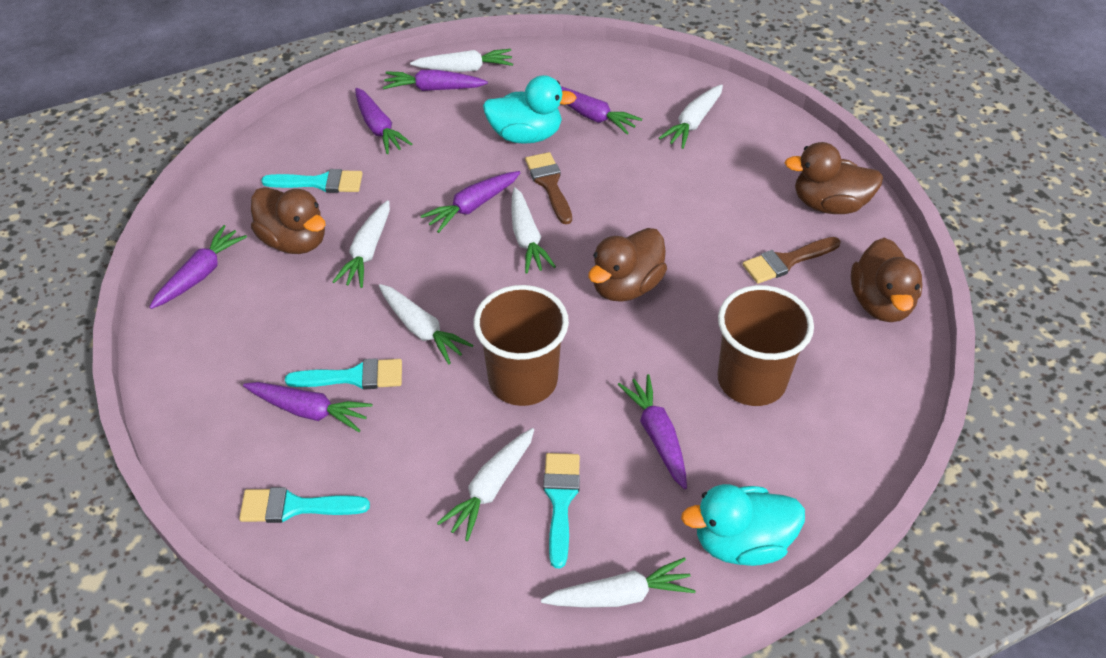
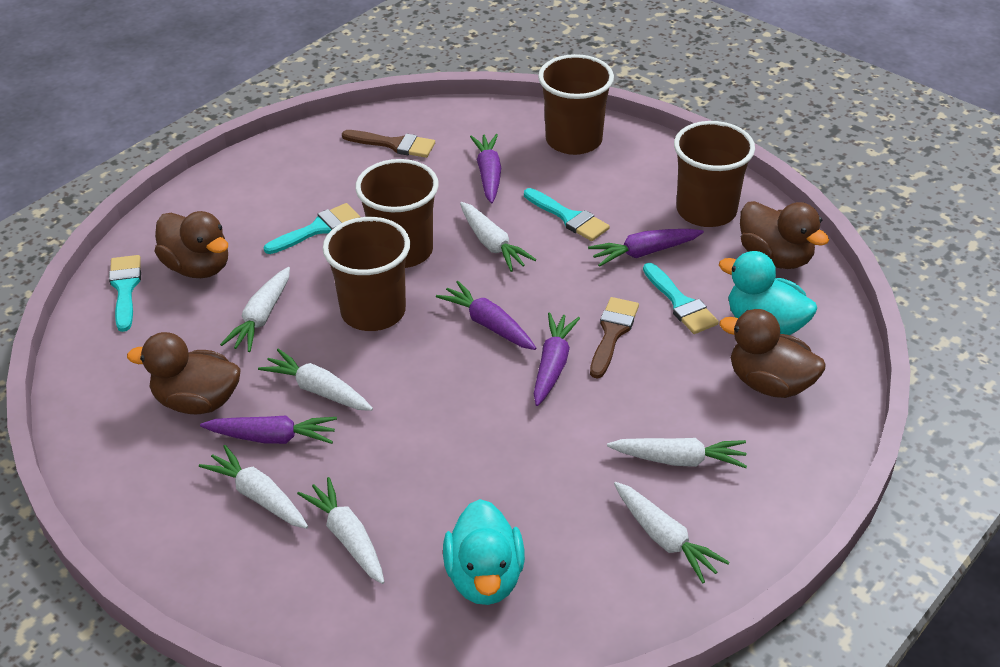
brown cup: [474,285,569,406] [717,285,814,406] = 2 -> [323,217,410,331] [355,159,439,268] [538,54,614,155] [674,121,755,227] = 4
purple carrot: [149,225,247,309] [243,382,373,432] [355,88,412,154] [383,70,488,91] [421,171,520,233] [561,86,642,135] [617,374,687,489] = 7 -> [200,416,337,444] [436,281,536,350] [470,134,501,204] [534,313,580,406] [588,229,704,267] = 5

